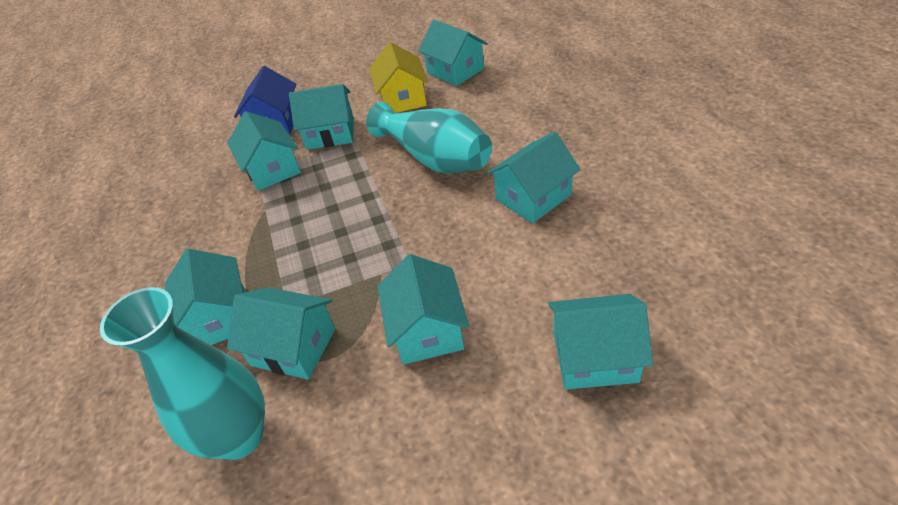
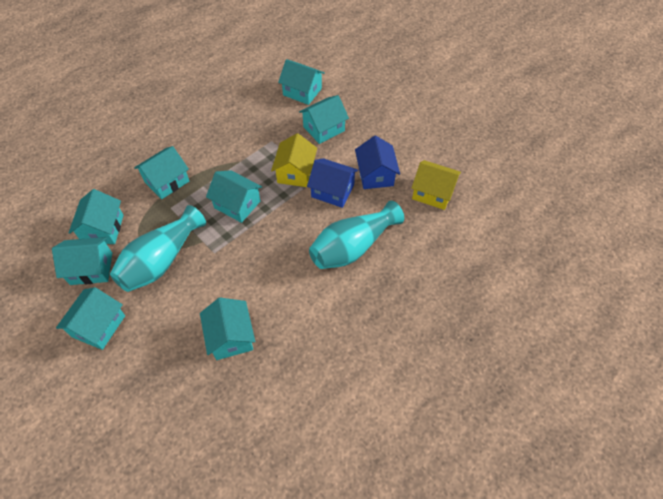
blue house: [234,66,296,135] = 1 -> [307,158,358,208] [355,135,400,189] = 2
yellow house: [369,42,428,113] = 1 -> [271,133,317,187] [411,160,461,210] = 2

